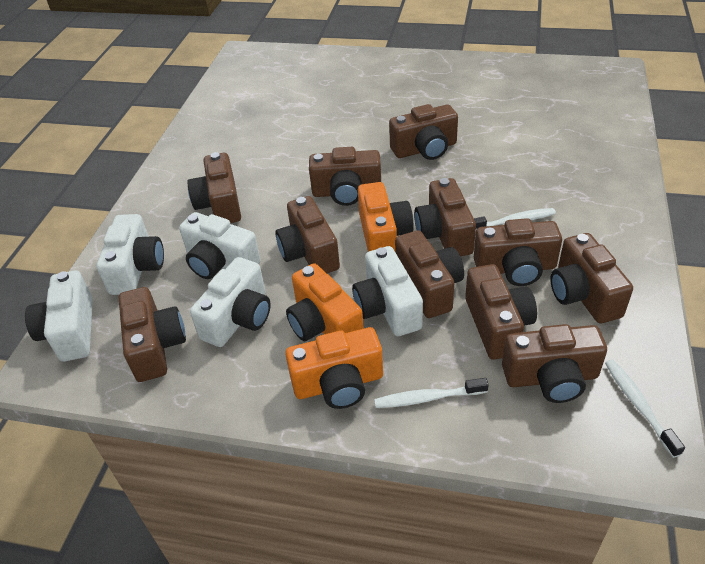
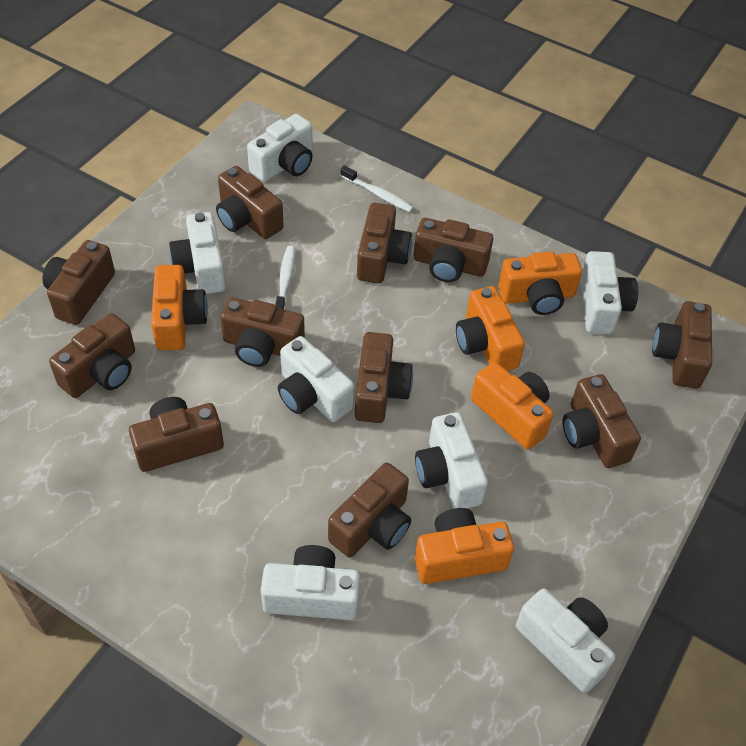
orange camera: [285,327,383,409] [286,263,364,341] [358,182,414,252] = 3 -> [151,265,208,350] [415,508,514,584] [456,286,525,371] [471,362,553,450] [498,252,582,315] = 5
white camera: [25,270,93,362] [96,214,164,295] [179,212,260,279] [190,257,271,347] [352,246,423,336] = 5 -> [169,212,226,294] [247,114,313,182] [261,545,360,620] [278,336,354,422] [415,412,488,509] [516,589,616,693] [580,251,638,334] = 7
white toothbrush: [374,378,489,408] [474,208,556,230] [605,360,685,458] = 3 -> [275,246,295,310] [340,165,414,212] = 2

